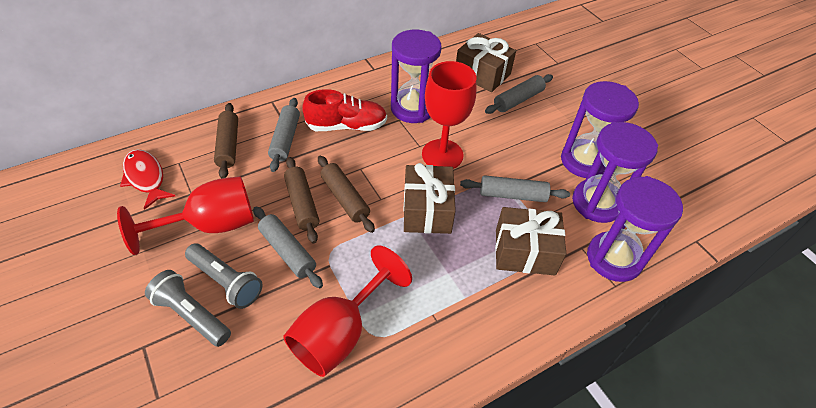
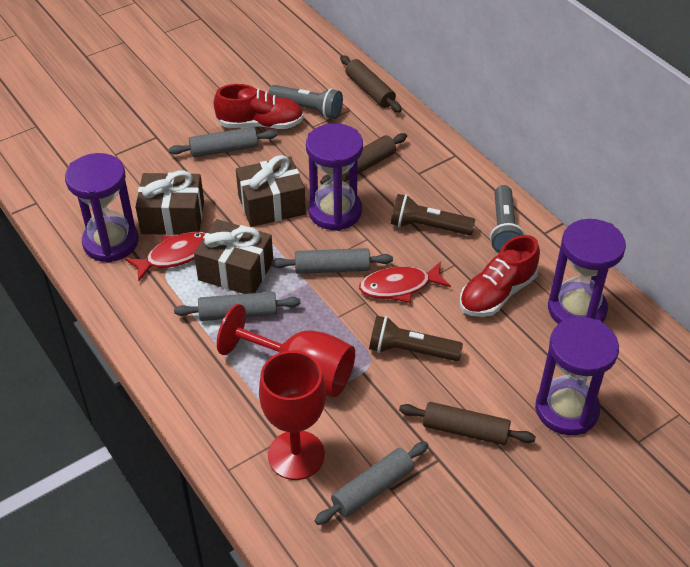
brown flashlight: none = 0 -> [369,316,463,361] [391,194,475,235] = 2
red fish: [120,149,175,210] = 1 -> [125,232,206,281] [359,261,451,303] = 2
red goblet: [117,176,254,255] [284,245,412,377] [422,61,477,169] = 3 -> [217,304,355,397] [259,351,326,480] = 2
red shoe: [302,89,387,131] = 1 -> [214,84,304,129] [460,235,540,317] = 2

